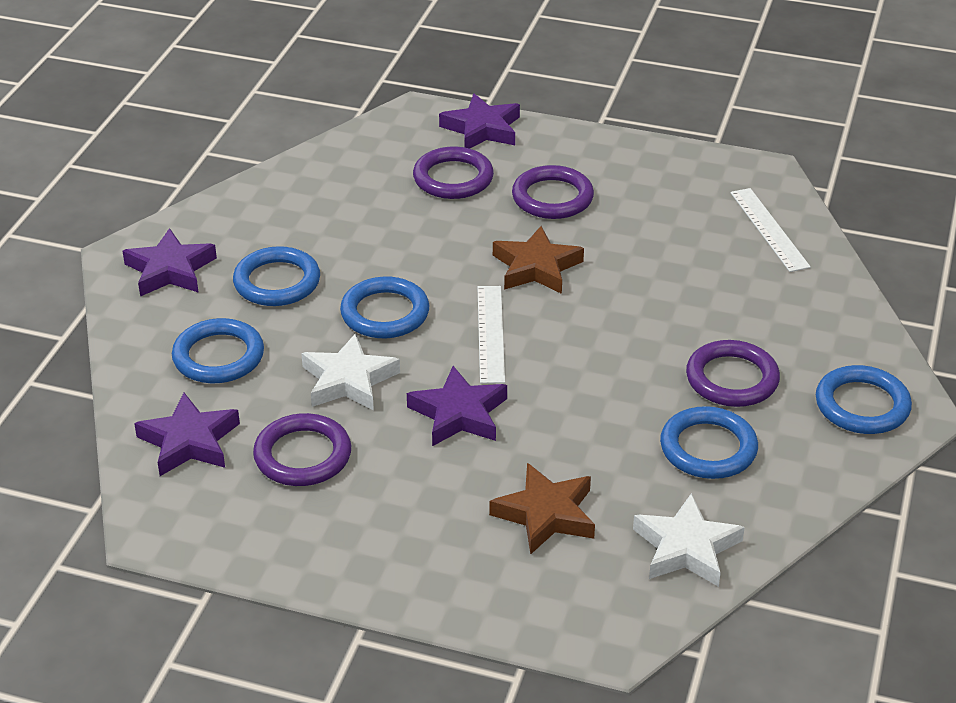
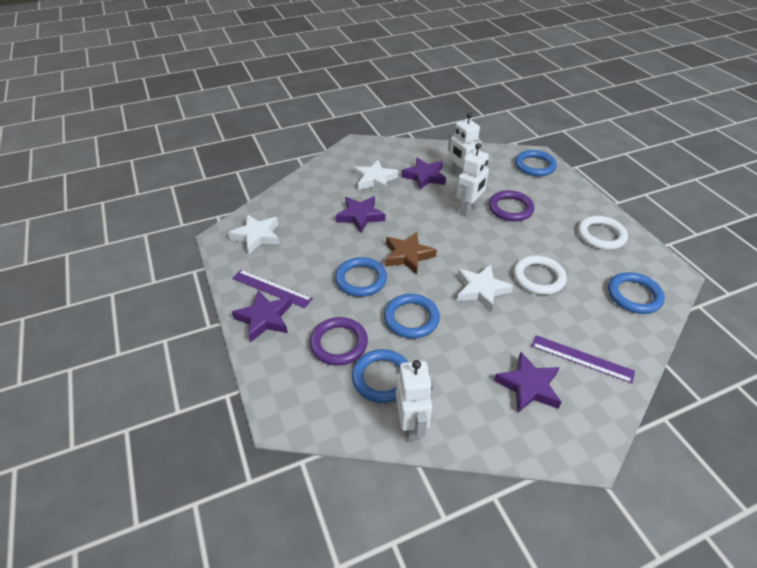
brown star: [489,463,595,555] [493,226,584,294] = 2 -> [385,232,437,275] = 1
purple ring: [253,413,351,486] [413,147,494,199] [512,165,594,219] [686,340,780,407] = 4 -> [310,317,368,366] [489,190,534,222] = 2
purple ruler: none = 0 -> [232,270,313,308] [531,335,635,383] = 2
white ring: none = 0 -> [514,255,567,295] [578,216,628,250] = 2
white robot: none = 0 -> [396,360,432,441] [448,112,481,176] [456,143,489,216] = 3
white ruler: [477,286,505,384] [730,188,811,272] = 2 -> none = 0
white star: [301,333,400,411] [633,493,745,587] = 2 -> [228,214,279,254] [354,160,399,192] [457,264,513,312] = 3

